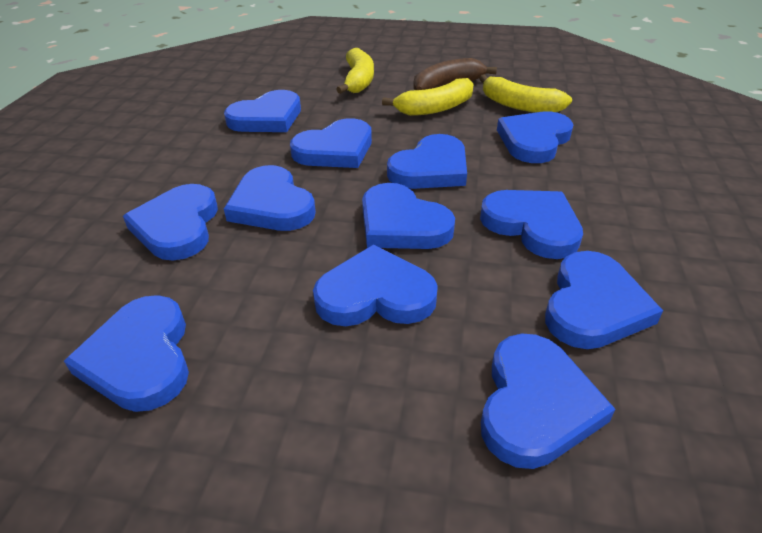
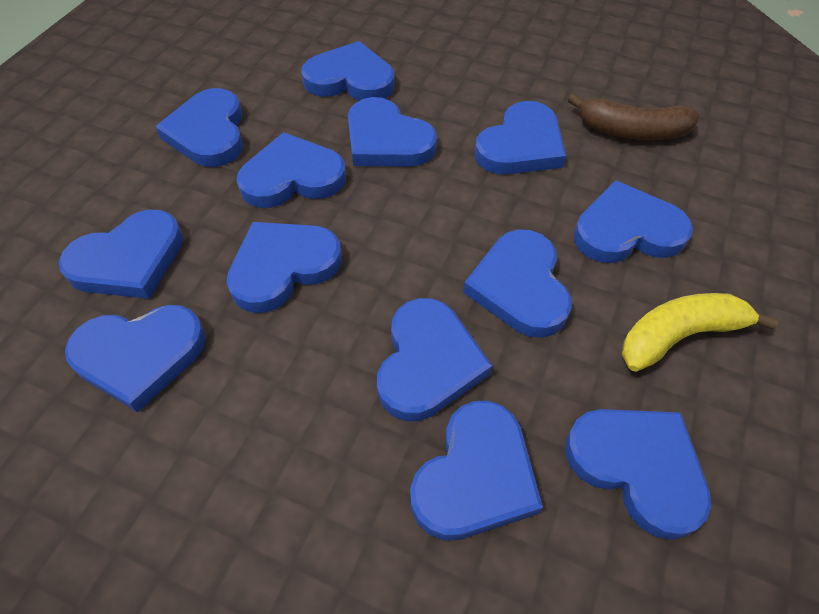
blue heart: [64,295,189,412] [123,184,218,261] [224,90,301,132] [224,165,316,231] [290,118,372,168] [313,245,438,326] [362,183,455,249] [387,134,467,189] [480,190,583,259] [481,334,616,469] [497,111,574,163] [545,251,663,349] = 12 -> [59,210,183,299] [65,305,206,413] [155,88,243,167] [226,222,342,313] [236,132,346,208] [301,41,395,101] [348,97,437,167] [377,298,492,421] [410,401,543,541] [463,229,572,338] [475,101,566,175] [565,409,711,540] [574,180,693,263] = 13
yellow banana: [336,48,374,94] [382,78,474,116] [479,74,572,113] = 3 -> [622,293,778,372] = 1

